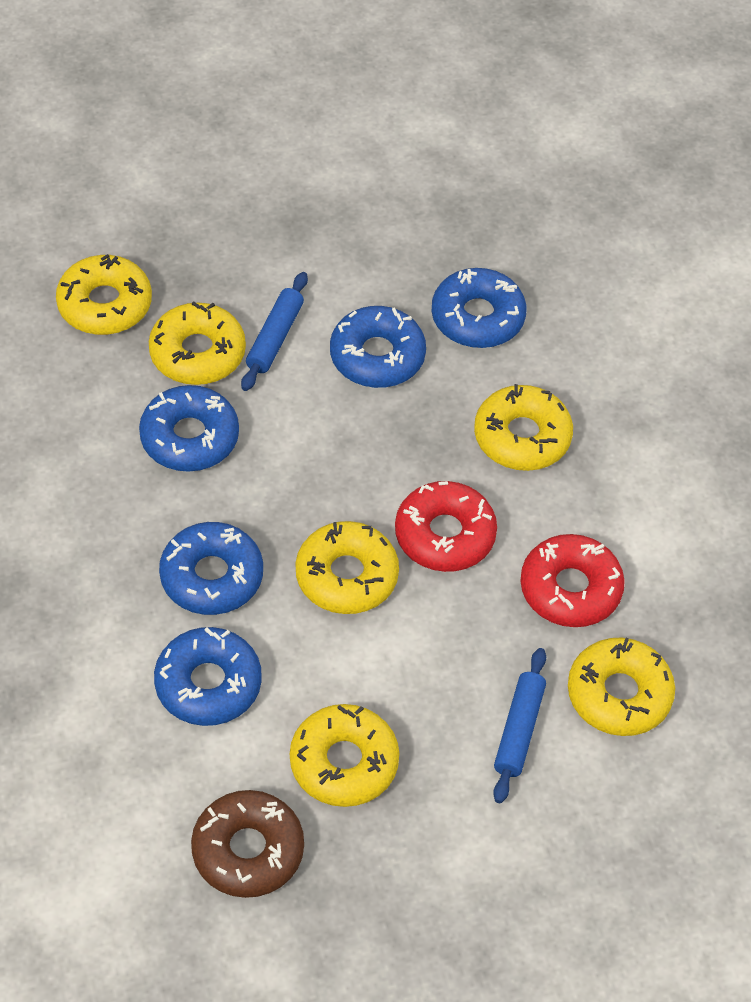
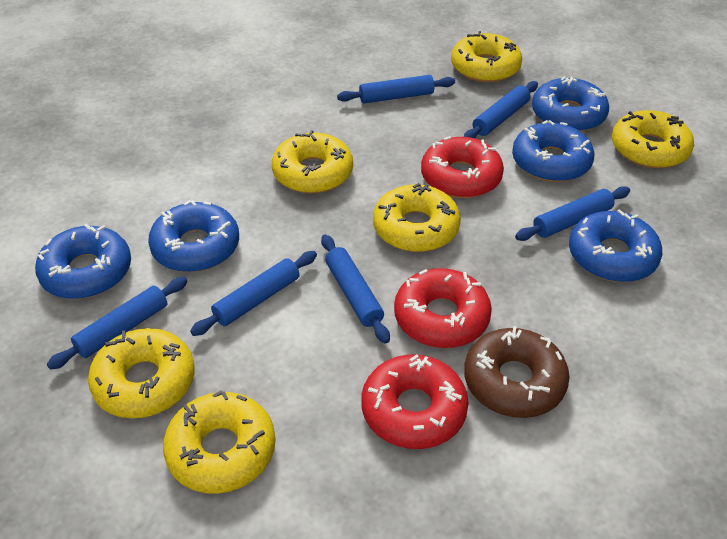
blue rolling pin: [241,272,308,391] [493,648,546,803] = 2 -> [47,277,187,370] [190,251,317,336] [321,234,390,344] [337,75,455,103] [464,81,538,138] [515,186,630,241] = 6
red donut: [395,481,497,572] [520,534,625,627] = 2 -> [361,354,469,449] [394,268,492,348] [421,136,504,198] = 3

